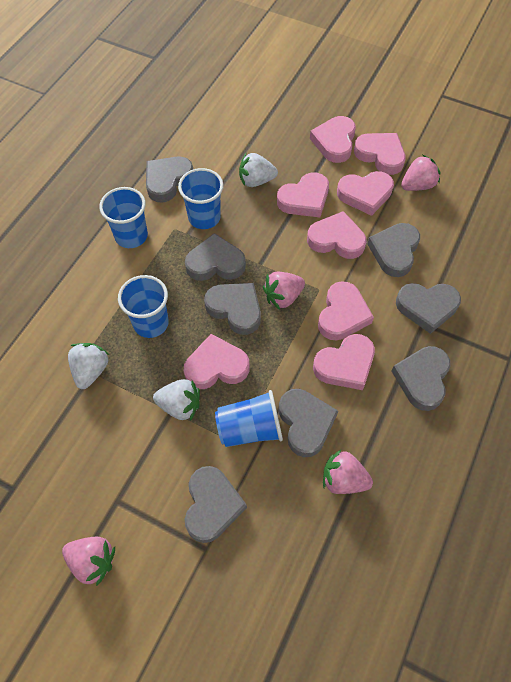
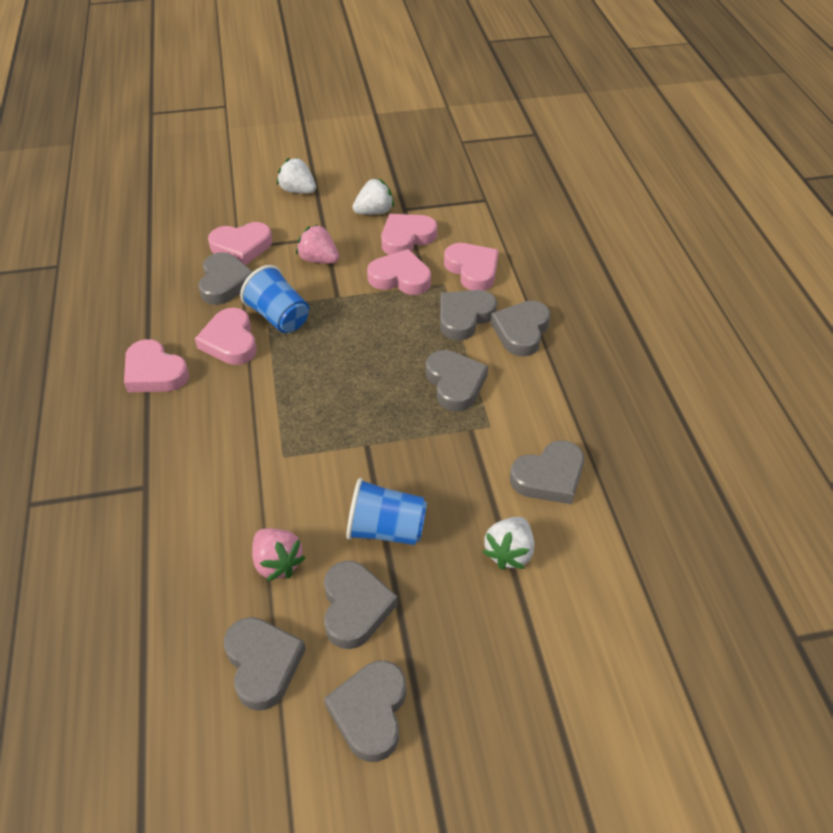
blue cup: [99,187,148,248] [118,275,169,338] [178,168,224,229] [215,390,283,447] = 4 -> [240,265,309,333] [346,478,427,545] = 2
pink heart: [184,334,249,389] [277,172,329,217] [307,211,366,259] [310,116,356,163] [313,334,375,390] [318,281,374,341] [337,171,394,216] [354,133,406,175] = 8 -> [124,339,189,392] [195,308,257,365] [208,222,272,265] [367,249,431,295] [381,214,437,255] [444,243,499,290] = 6
pink strawberry: [62,537,115,586] [263,272,305,310] [323,449,373,494] [401,154,440,191] = 4 -> [252,528,306,581] [296,225,339,264] = 2

